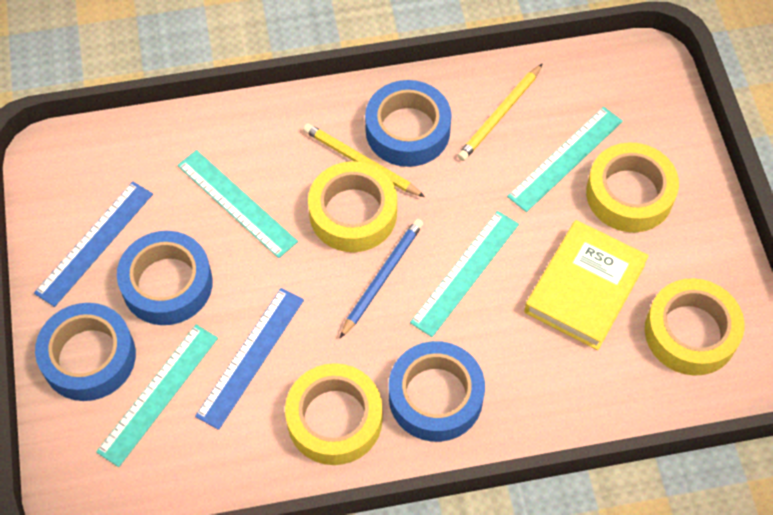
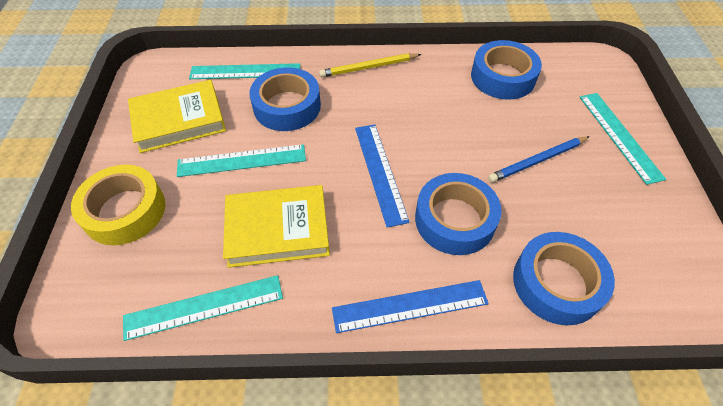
yellow book: [524,220,649,350] = 1 -> [128,80,226,153] [223,185,330,268] = 2
yellow pencil: [303,123,425,197] [457,64,542,161] = 2 -> [319,53,422,77] = 1
yellow tape: [285,363,383,465] [308,161,397,252] [586,142,679,232] [645,278,744,376] = 4 -> [71,165,165,245] = 1

